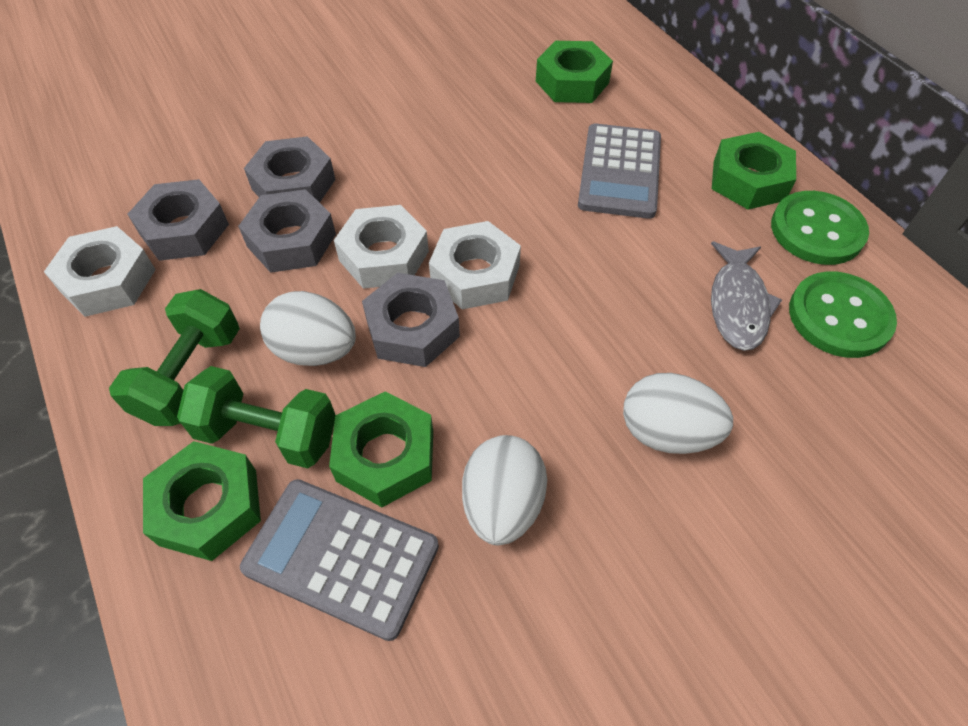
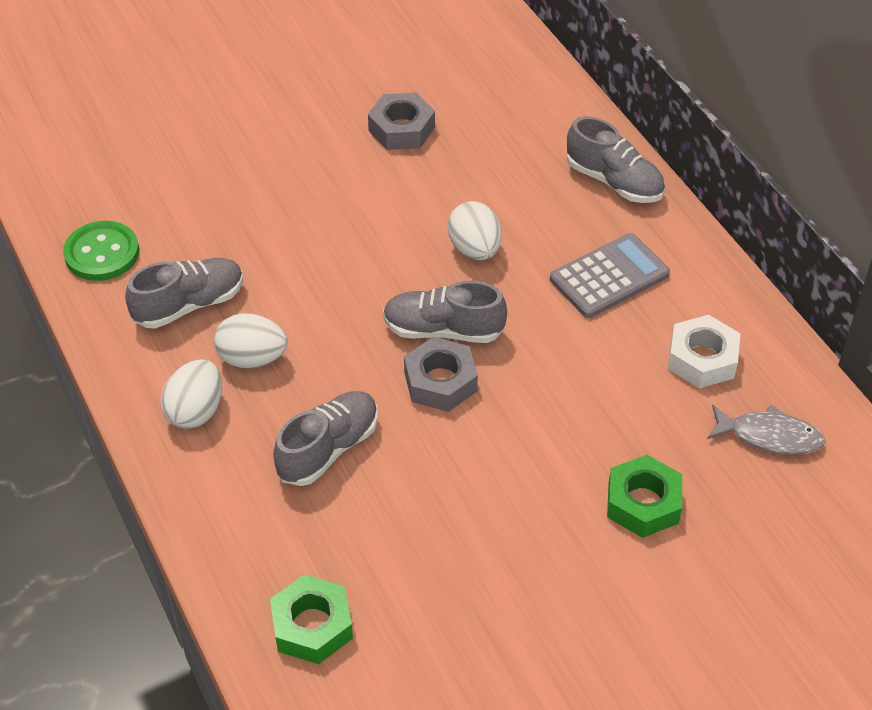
green button: [771,191,869,265] [789,271,897,358] = 2 -> [63,221,139,281] = 1
green dumbbell: [109,289,240,426] [177,366,335,468] = 2 -> none = 0
green nut: [143,441,261,561] [329,391,433,507] [536,41,613,103] [712,132,796,210] = 4 -> [270,574,353,664] [607,455,682,538] = 2
grey calculator: [240,479,439,641] [578,124,661,219] = 2 -> [550,233,670,318] = 1
grey nut: [128,179,229,261] [238,189,336,273] [244,136,336,203] [362,273,460,367] = 4 -> [368,93,435,150] [404,337,478,412] = 2
grey shoe: none = 0 -> [125,258,243,329] [273,391,378,486] [383,281,507,343] [567,116,665,203] = 4
white nut: [44,226,156,317] [334,205,429,289] [429,221,521,309] = 3 -> [668,315,741,388] = 1

